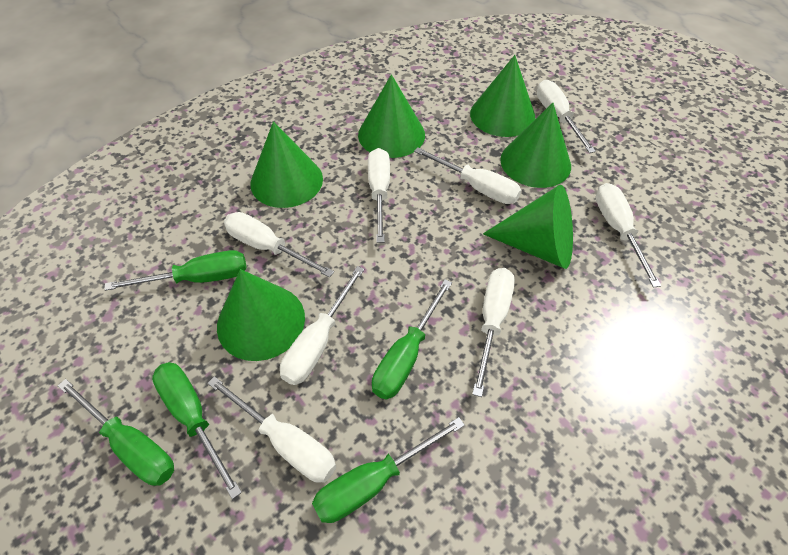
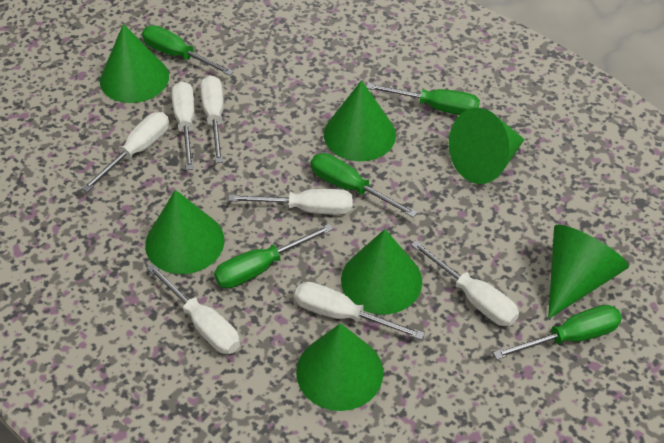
green cone: [217,269,305,361] [250,121,323,208] [358,74,425,158] [470,55,535,137] [483,185,573,269] [500,103,571,188] = 6 -> [100,24,169,103] [145,190,225,274] [296,323,383,411] [324,80,396,161] [341,229,422,315] [449,108,525,184] [548,225,629,319] = 7
white screwdriver: [208,376,336,483] [224,212,334,278] [280,266,364,385] [368,148,390,243] [414,147,521,204] [472,268,515,397] [537,80,596,153] [595,183,661,288] = 8 -> [82,112,169,192] [147,264,240,354] [172,81,195,170] [200,75,223,163] [228,189,353,215] [294,282,425,340] [411,240,519,326] = 7

